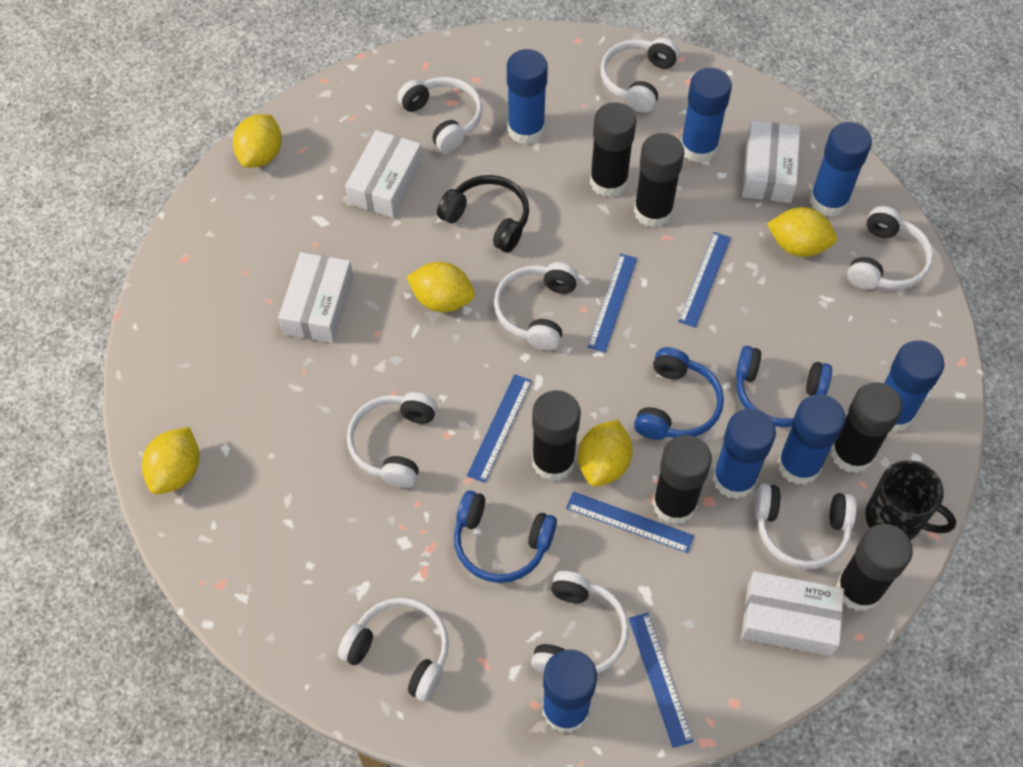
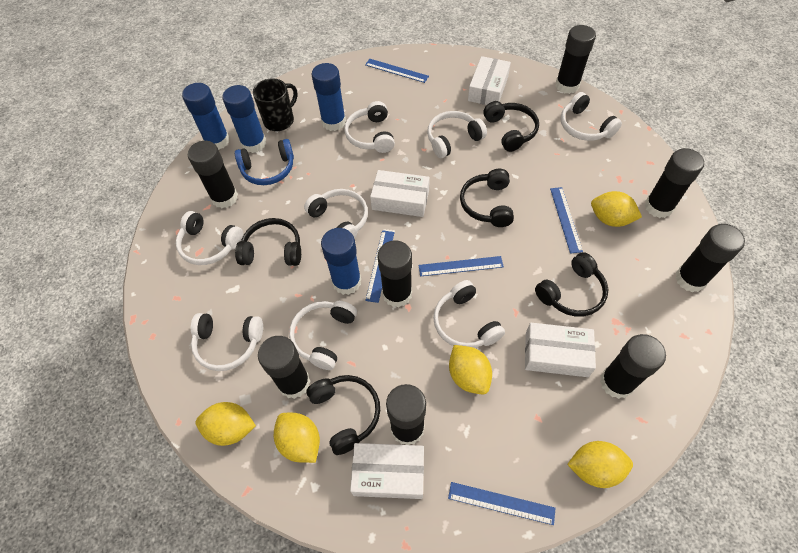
black glue stick: [532,390,581,481] [590,102,636,198] [634,133,684,228] [652,435,712,525] [831,382,903,474] [836,524,913,611] = 6 -> [188,141,238,208] [258,336,310,399] [378,240,412,307] [386,384,426,445] [556,25,596,94] [600,334,666,399] [645,148,704,218] [675,224,745,292] = 8
black headphones: [437,175,529,253] = 1 -> [235,218,301,266] [307,375,380,455] [460,169,514,227] [483,101,539,152] [535,252,608,317] = 5
blue glue stick: [507,49,548,145] [542,649,597,733] [681,68,732,163] [713,409,776,499] [777,394,846,485] [810,122,872,217] [884,340,945,432] = 7 -> [182,83,230,150] [222,85,266,153] [312,63,346,131] [321,228,361,295] = 4
blue headphones: [454,490,557,583] [634,347,724,440] [736,346,832,427] = 3 -> [235,139,294,185] = 1

